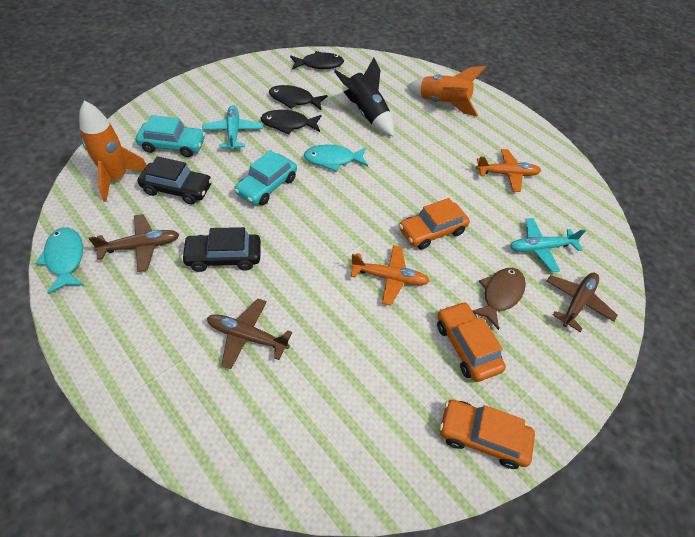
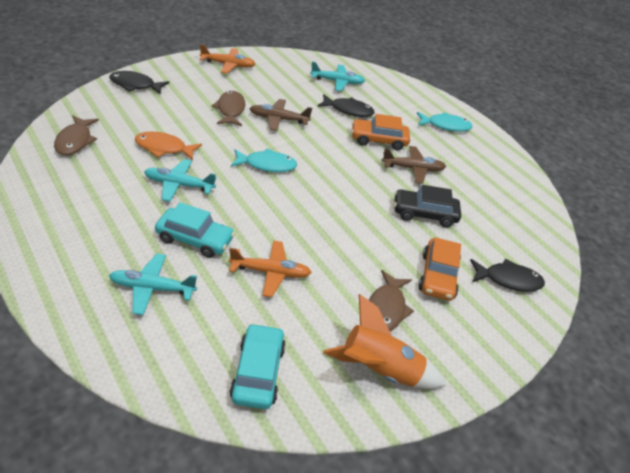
black car: [138,156,212,205] [181,227,261,272] = 2 -> [394,185,461,227] = 1
black rocket: [334,58,394,136] = 1 -> none = 0
brown fish: [472,268,526,330] = 1 -> [54,115,99,155] [211,91,245,126] [369,270,414,331] = 3
brown plane: [89,214,180,272] [207,299,292,369] [547,272,618,332] = 3 -> [249,99,312,131] [382,146,446,184] = 2
orange car: [399,198,470,250] [437,301,506,382] [440,400,535,469] = 3 -> [352,114,410,150] [418,237,461,301] = 2
orange fish: none = 0 -> [135,132,202,160] = 1
orange rocket: [79,101,147,202] [407,66,486,117] = 2 -> [323,294,445,389] = 1
turquoise plane: [202,105,263,150] [510,218,586,272] = 2 -> [109,254,197,315] [144,159,217,202] [310,62,365,91] = 3

